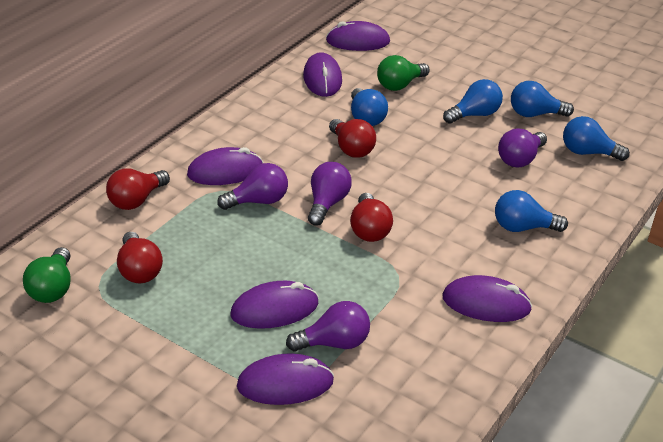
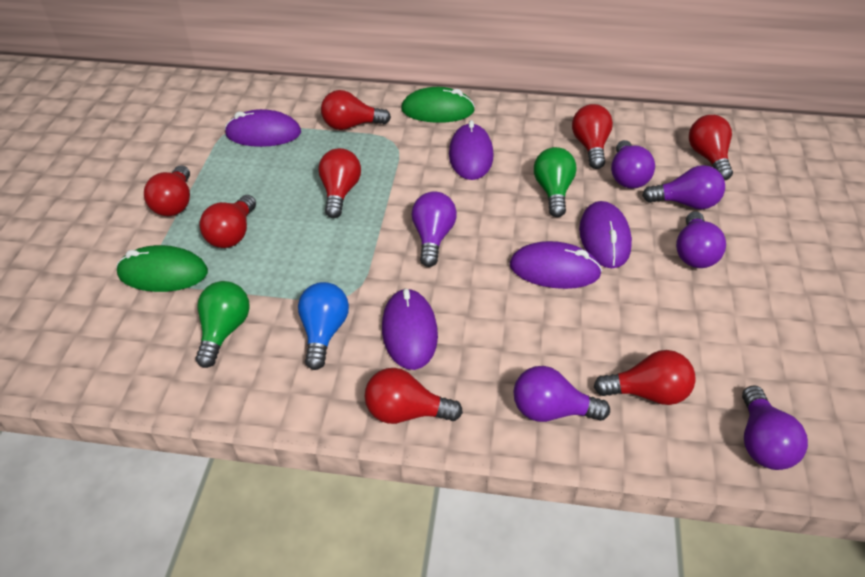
blue light bulb: [351,88,388,126] [443,79,503,124] [495,190,568,232] [511,81,574,117] [563,116,630,161] = 5 -> [298,282,349,370] = 1
green mouse: none = 0 -> [116,245,208,292] [401,87,475,123] = 2
purple light bulb: [217,163,288,210] [286,301,370,351] [308,162,352,226] [498,128,547,168] = 4 -> [412,191,457,267] [514,366,610,422] [611,140,655,189] [642,165,725,209] [676,211,726,268] [742,385,808,470] = 6
purple mouse: [187,147,263,185] [231,281,318,329] [237,354,334,405] [303,52,342,97] [326,21,390,51] [442,275,532,322] = 6 -> [225,109,301,147] [382,288,438,370] [449,120,493,180] [510,241,602,289] [579,201,632,268] = 5
red light bulb: [106,168,170,210] [117,232,163,283] [329,119,376,158] [350,193,393,242] = 4 -> [144,165,190,216] [200,195,256,248] [318,148,361,218] [321,90,391,130] [364,368,463,424] [572,104,613,169] [594,350,696,405] [689,115,733,181] = 8

